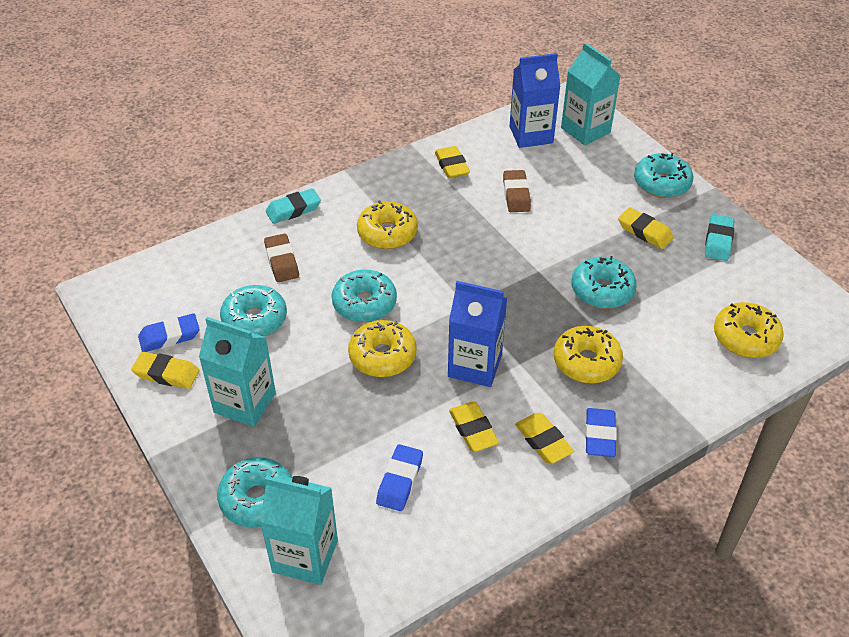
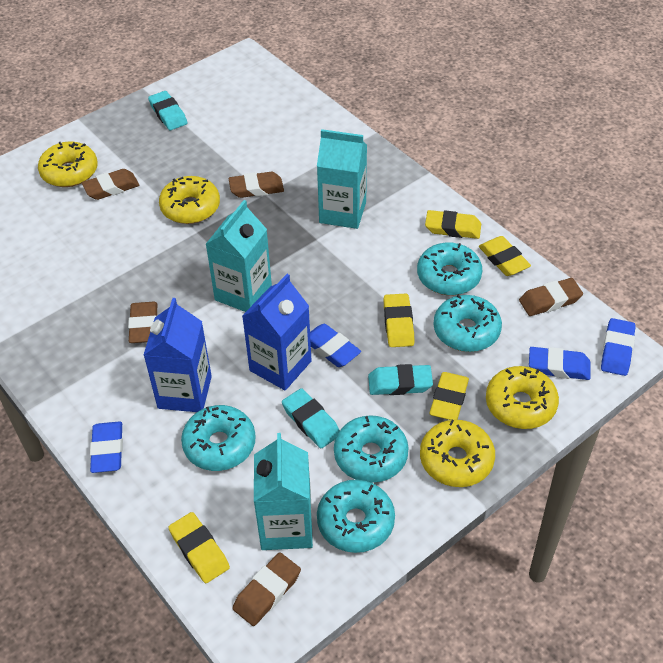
blue eraser: [138,313,199,352] [376,444,423,511] [585,408,617,457] = 3 -> [90,421,123,473] [310,324,361,367] [529,347,590,380] [601,318,636,376] = 4
brown eraser: [264,234,299,282] [503,170,531,212] = 2 -> [82,169,139,200] [128,302,157,343] [228,172,284,198] [233,552,301,626] [519,278,583,316] = 5
turquoise eraser: [266,188,321,224] [705,214,734,261] = 2 -> [148,91,187,130] [282,388,340,448] [368,364,433,395] = 3

